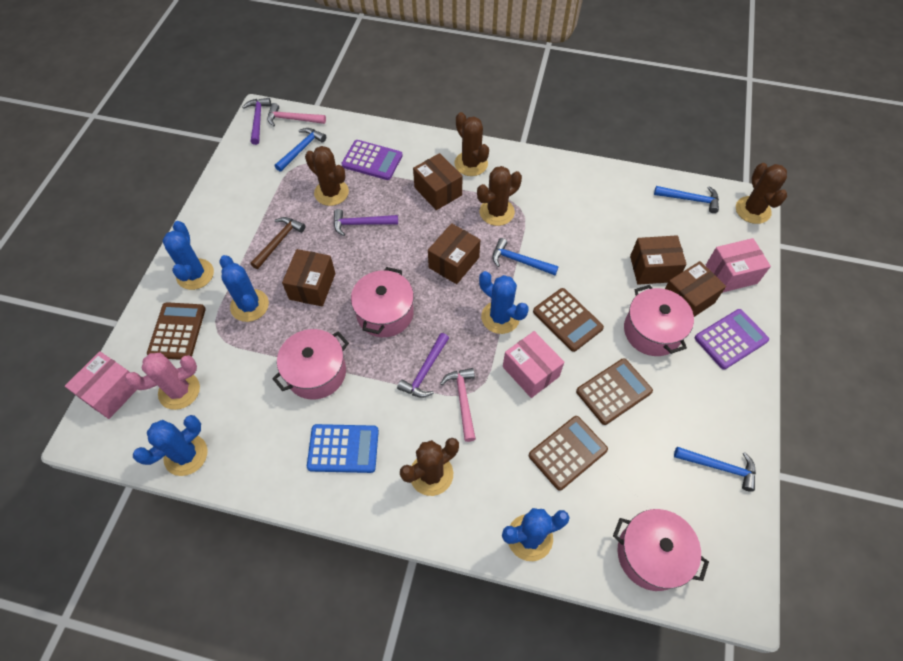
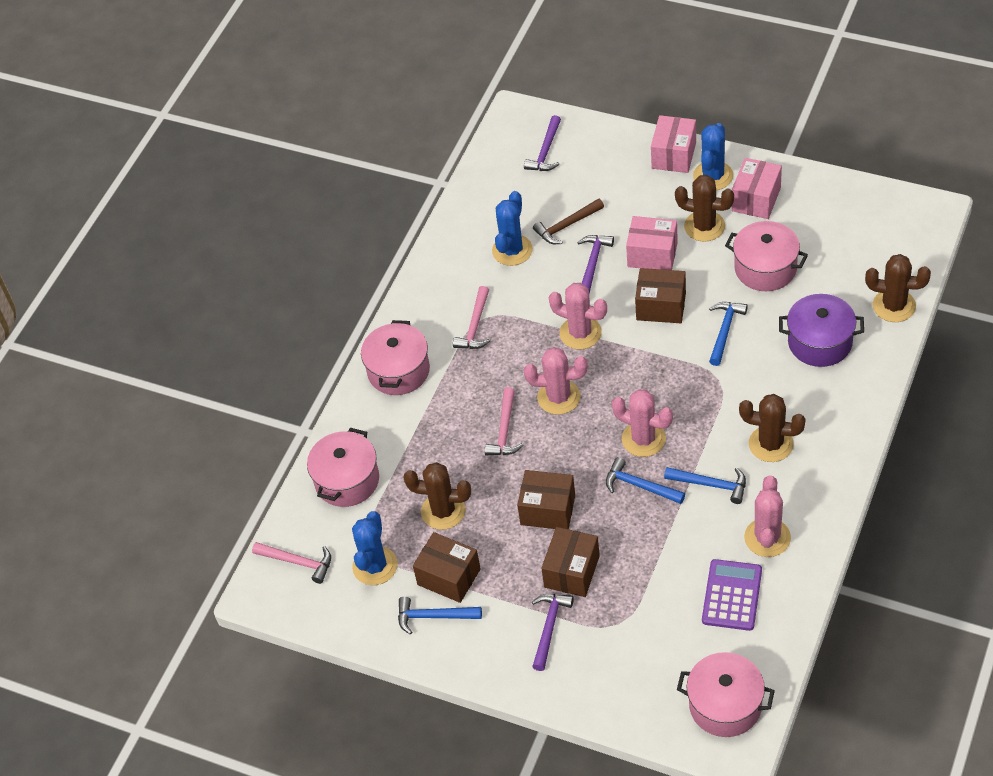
blue cactus: [133,415,208,476] [162,221,214,290] [219,255,269,322] [479,271,529,334] [502,508,570,561] = 5 -> [352,511,398,585] [492,191,533,266] [693,123,733,190] = 3
blue calculator: [307,424,379,473] = 1 -> none = 0
brown box: [282,249,336,306] [413,153,463,210] [428,223,480,284] [630,235,687,285] [665,261,726,317] = 5 -> [413,532,481,603] [517,470,575,529] [541,527,600,597] [635,268,686,323] = 4
brown cactus: [305,146,349,206] [400,438,459,496] [454,112,489,176] [477,166,522,226] [736,163,787,224] = 5 -> [403,462,471,530] [675,175,734,242] [739,394,806,462] [865,254,931,322] = 4
brown calculator: [147,302,206,360] [529,416,608,491] [533,288,604,352] [576,358,653,425] = 4 -> none = 0
pink cactus: [125,353,200,410] = 1 -> [524,347,587,415] [549,283,607,349] [612,390,673,457] [744,475,791,557] = 4
pink hammer: [267,103,326,126] [440,368,476,442] = 2 -> [252,542,331,584] [453,286,490,349] [485,387,524,455] = 3
purple calculator: [341,140,403,180] [695,309,769,370] = 2 -> [702,559,762,631] = 1
purple pot: none = 0 -> [779,294,864,367] = 1

